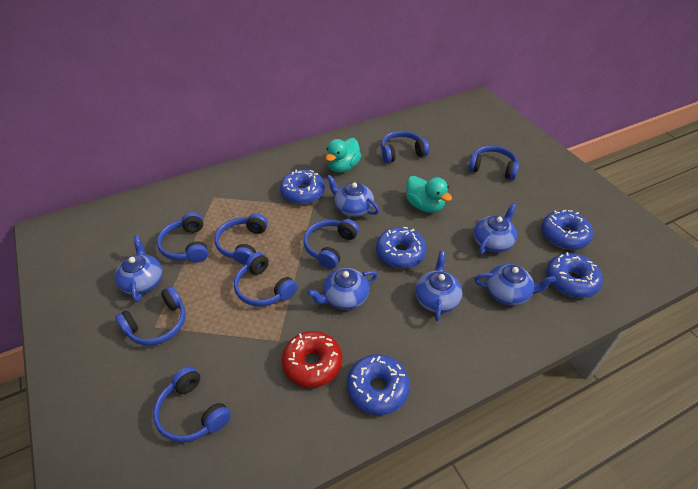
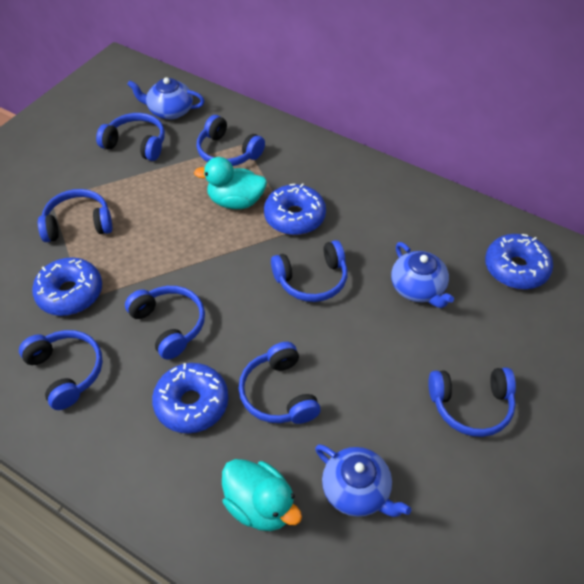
blue donut: [280,169,325,204] [347,354,410,415] [376,227,427,269] [541,210,593,250] [546,252,603,298] = 5 -> [32,257,102,316] [152,363,228,434] [264,183,326,235] [485,234,553,289] = 4
blue teapot: [115,236,163,302] [307,268,378,310] [326,174,379,217] [415,251,463,321] [474,203,517,254] [474,264,556,305] = 6 -> [127,77,205,120] [315,444,411,517] [391,242,454,308] = 3
red donut: [282,331,342,388] = 1 -> none = 0

